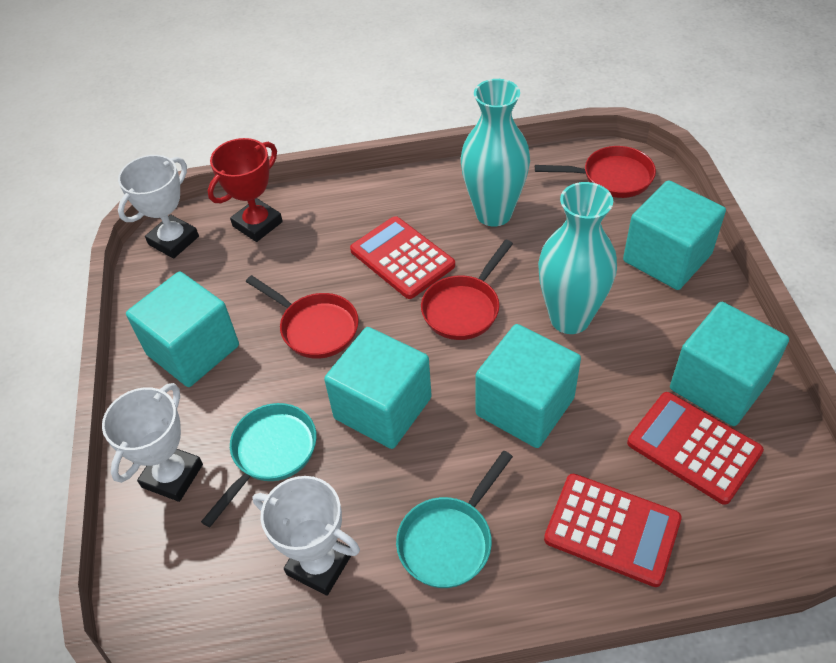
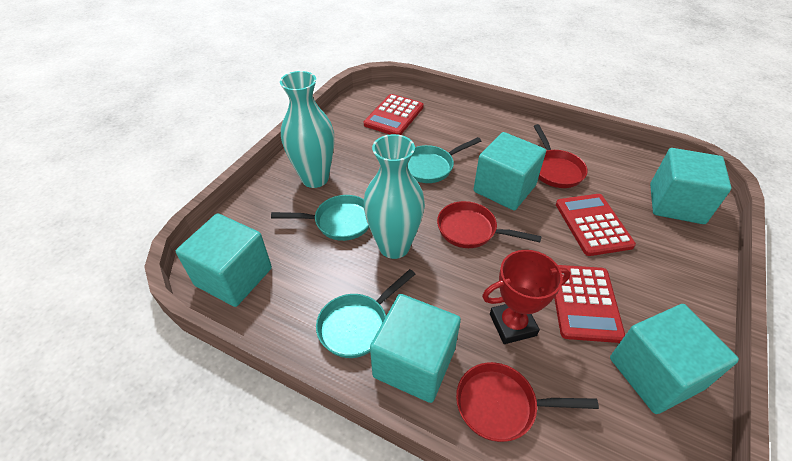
turquoise pan: [201,403,317,527] [396,451,513,588] = 2 -> [271,195,369,241] [316,269,415,358] [408,137,481,183] = 3
white trophy: [102,383,203,502] [118,155,199,259] [253,476,360,596] = 3 -> none = 0

